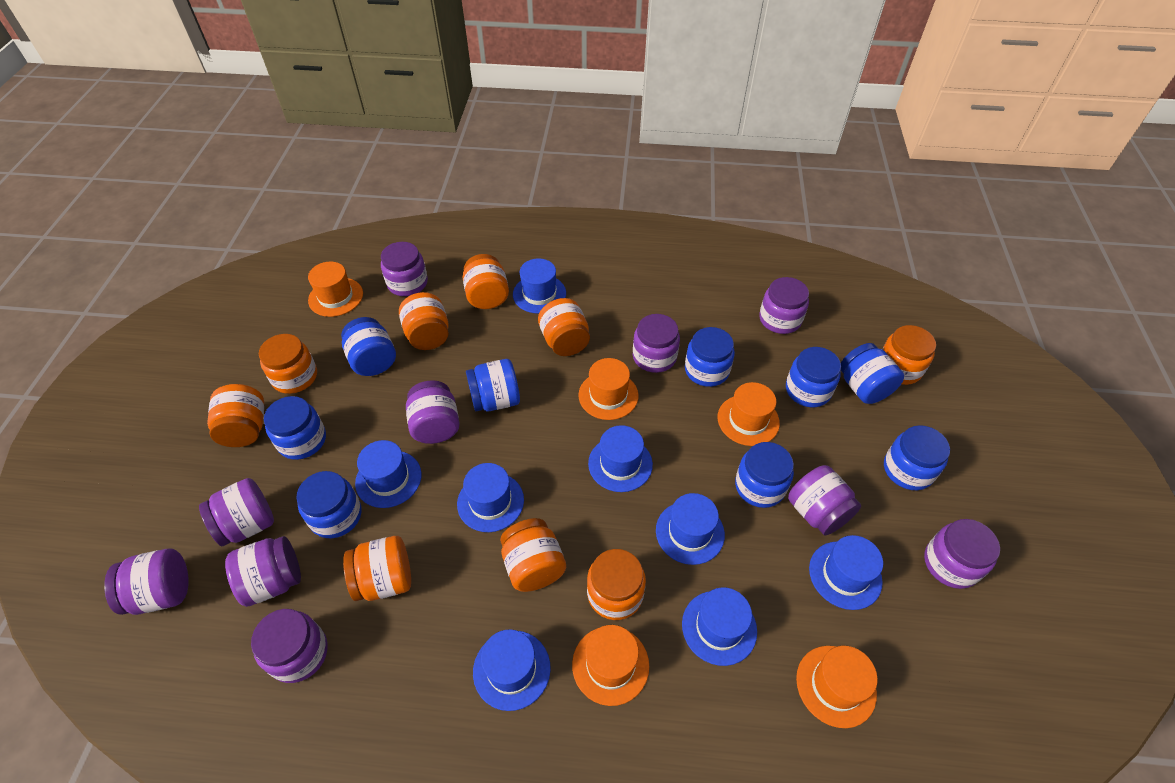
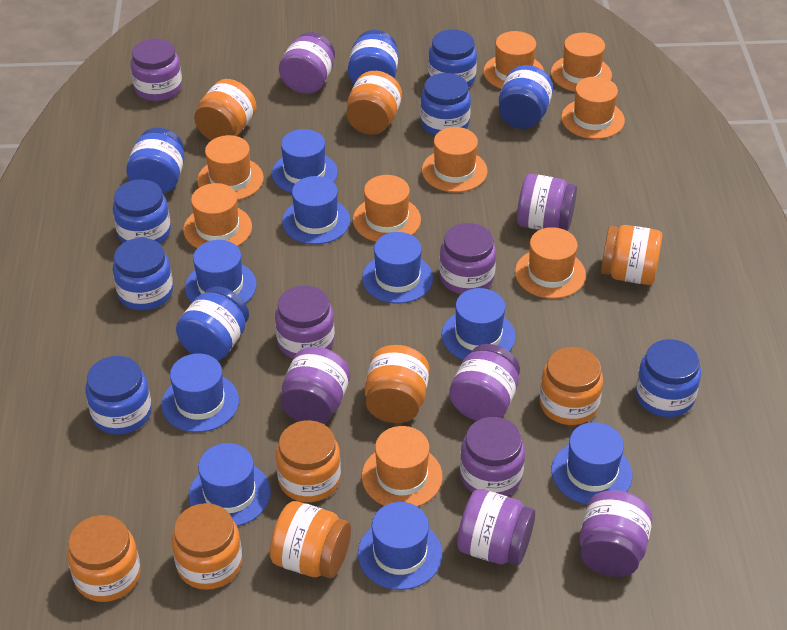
blue hat: [355,440,422,508] [457,463,524,532] [473,629,551,711] [513,259,566,313] [588,425,653,492] [656,493,725,565] [682,587,757,666] [809,535,883,610] = 8 -> [161,353,239,432] [185,240,257,303] [189,443,271,526] [272,129,338,193] [282,176,350,244] [358,502,443,590] [362,232,433,304] [442,288,516,360] [551,422,633,505] = 9
blue jar: [264,396,326,460] [296,471,361,538] [341,317,396,376] [466,359,520,411] [685,327,735,387] [735,442,794,508] [786,347,841,407] [841,343,904,404] [884,425,950,490] = 9 -> [85,356,152,435] [113,179,171,244] [113,238,173,310] [126,128,184,194] [176,286,249,361] [348,30,398,84] [420,73,471,136] [428,29,477,87] [499,65,553,129] [636,339,701,417] = 10
orange hat: [308,262,363,317] [572,625,649,706] [578,358,639,420] [718,382,780,446] [796,646,878,728] = 5 -> [183,183,252,248] [197,135,264,200] [353,175,421,242] [362,426,443,507] [422,127,488,192] [483,31,544,89] [515,227,586,299] [551,33,612,92] [561,77,625,139] = 9

